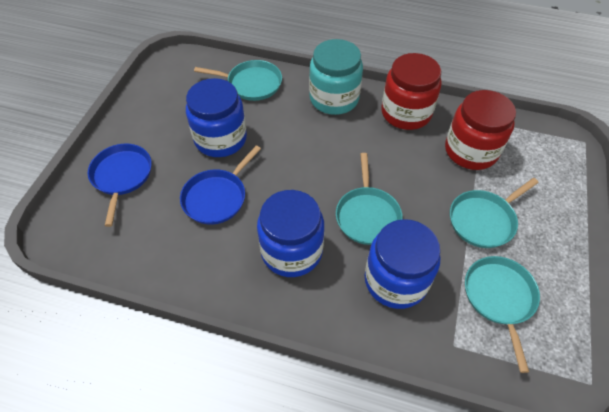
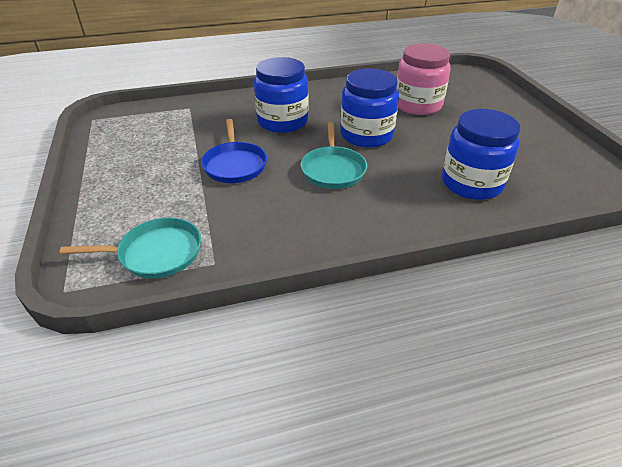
blue pan: [88,144,151,227] [180,145,261,225] = 2 -> [201,119,267,183] = 1
pink jar: none = 0 -> [397,44,451,115] = 1
red jar: [381,53,442,130] [445,90,516,170] = 2 -> none = 0
turquoise jar: [309,39,363,115] = 1 -> none = 0
turquoise pan: [194,60,282,101] [336,153,403,245] [450,178,539,248] [465,256,540,373] = 4 -> [60,217,201,279] [301,122,367,189] = 2

